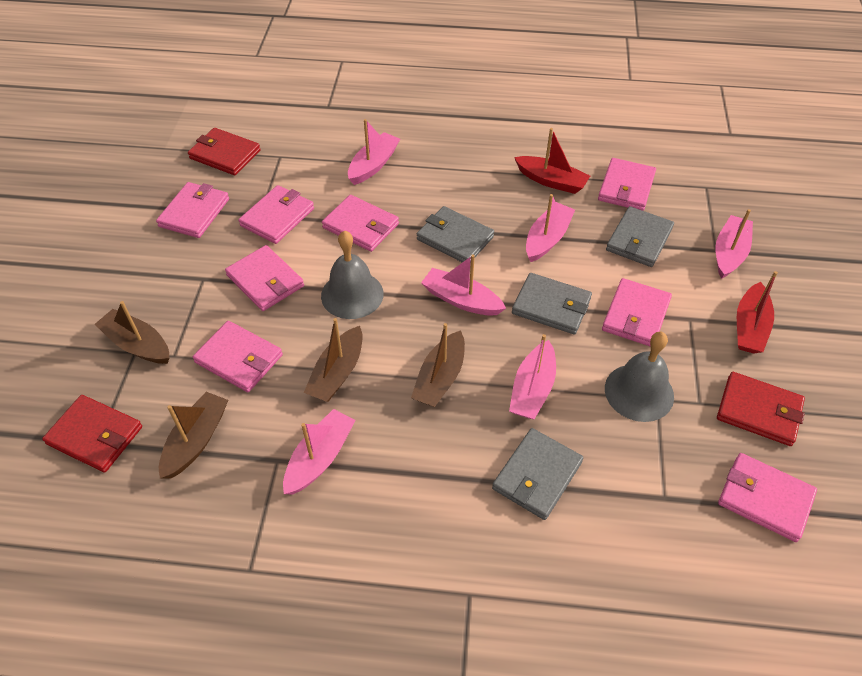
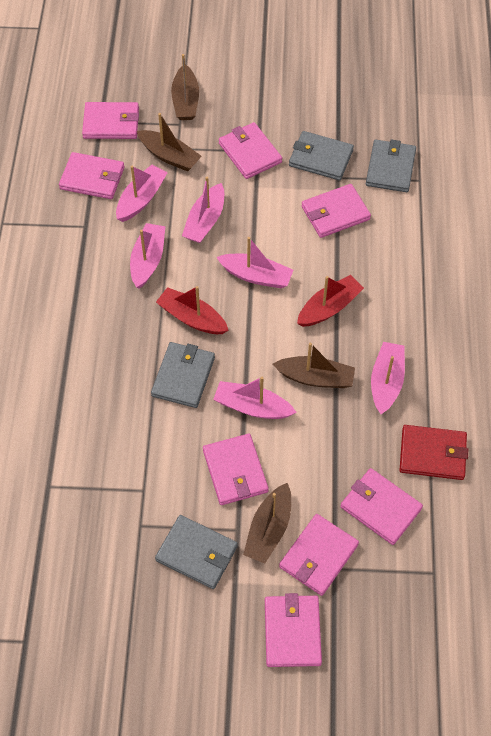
grey bell: [321,230,384,319] [605,332,674,422] = 2 -> none = 0
red wallet: [42,395,142,473] [188,128,261,175] [717,372,805,446] = 3 -> [400,425,468,480] = 1

